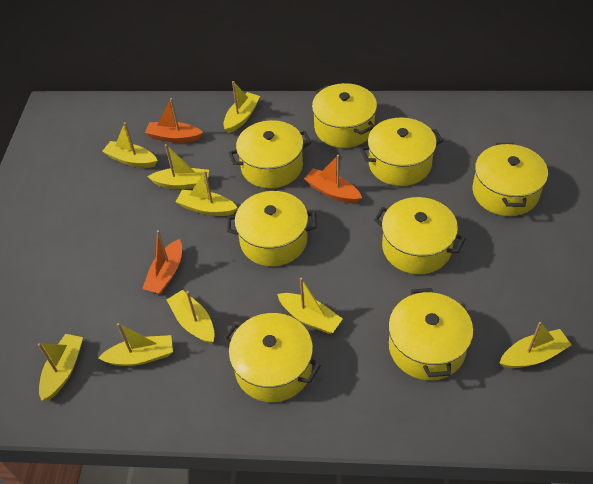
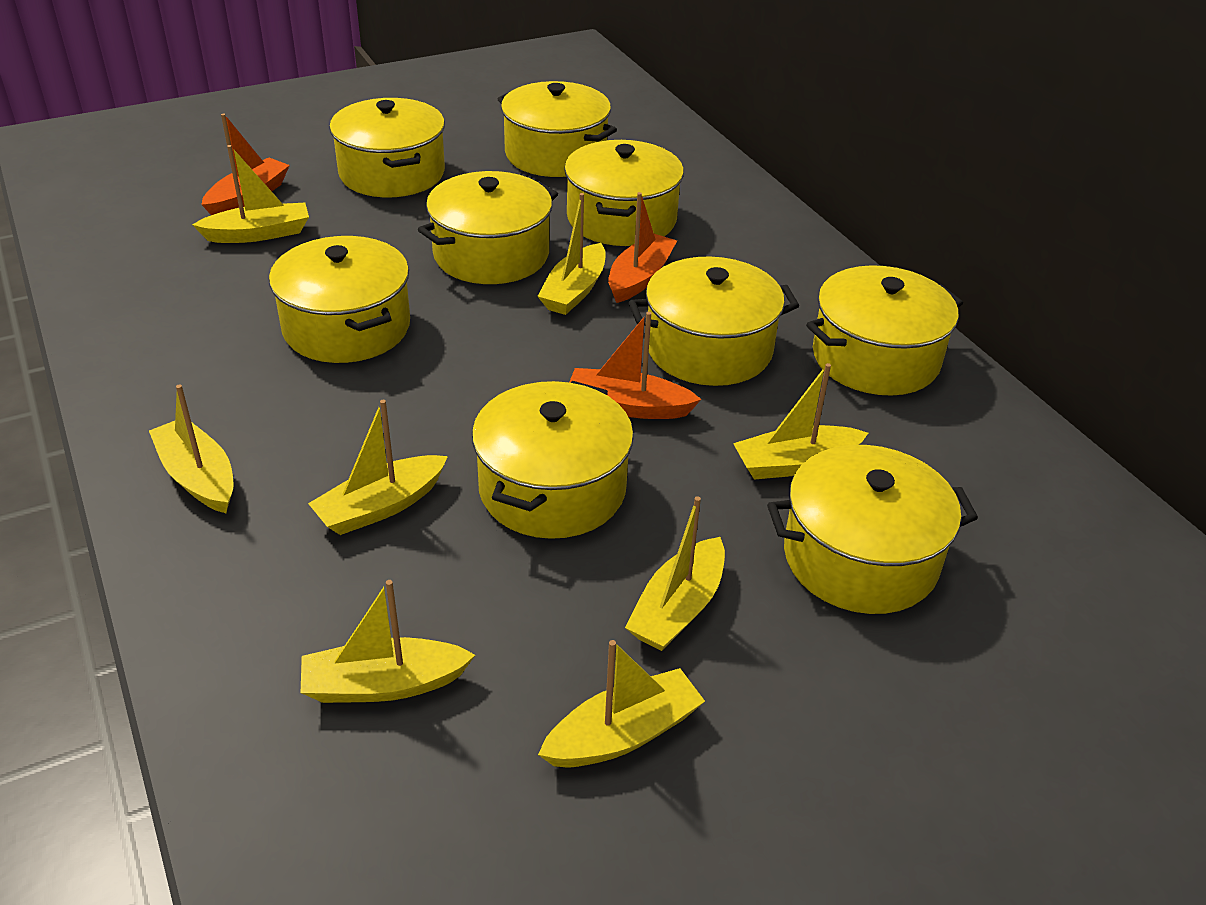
yellow boat: [38,334,83,401] [98,323,173,366] [102,122,158,168] [147,144,209,189] [167,290,215,344] [176,171,238,216] [223,81,260,133] [277,277,343,334] [500,322,572,368] = 9 -> [149,384,234,513] [192,145,309,243] [301,580,475,703] [308,400,448,535] [537,193,606,315] [538,640,705,767] [625,496,725,651] [733,363,868,480] = 8
yellow pot: [223,313,321,402] [227,191,317,266] [229,120,311,188] [312,83,377,148] [360,117,443,186] [374,197,466,274] [388,288,473,380] [473,143,548,216] = 8 -> [269,236,410,363] [329,98,445,197] [418,171,558,284] [472,381,634,539] [498,81,617,177] [564,140,684,246] [629,256,799,386] [767,445,978,614] [806,265,963,395] = 9

